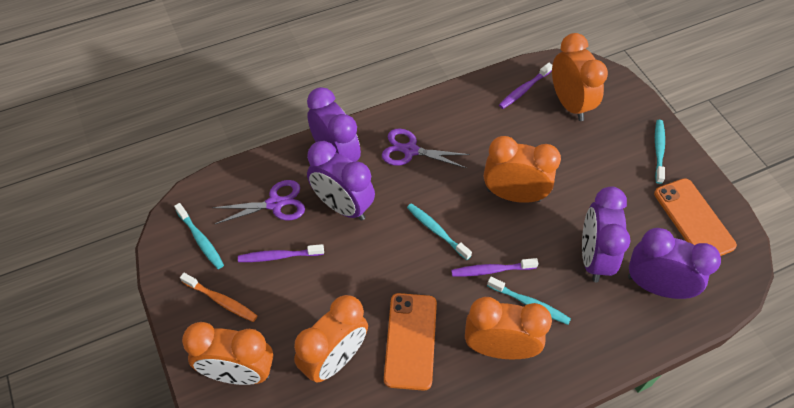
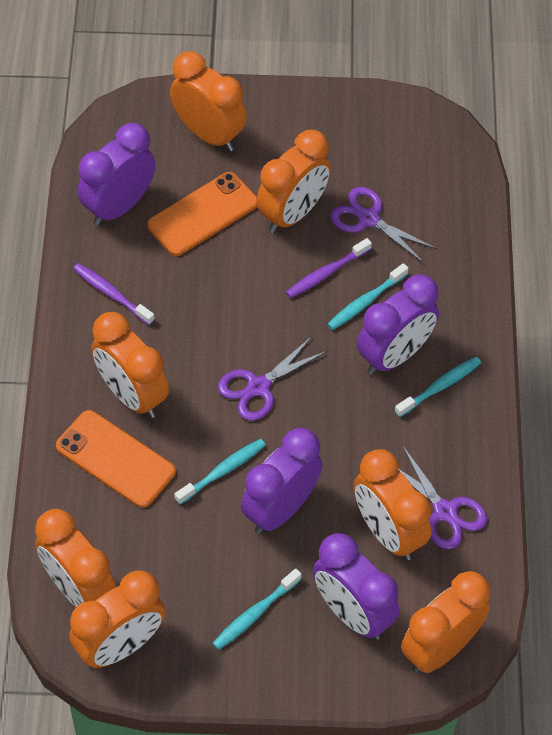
orange clock: [182,322,273,385] [294,295,368,382] [465,297,552,359] [484,136,561,203] [552,33,608,121] = 5 -> [35,509,116,607] [69,570,165,668] [91,312,169,418] [170,51,247,152] [256,130,331,233] [354,449,431,560] [401,571,490,673] = 7
orange toothbrush: [180,273,257,322] = 1 -> none = 0
purple scissors: [212,180,305,224] [382,128,470,168] = 2 -> [218,336,328,421] [330,187,437,263] [398,446,487,549] = 3
purple toothbrush: [238,244,324,262] [451,258,539,277] [499,63,552,109] = 3 -> [73,263,155,325] [286,238,372,298] = 2

